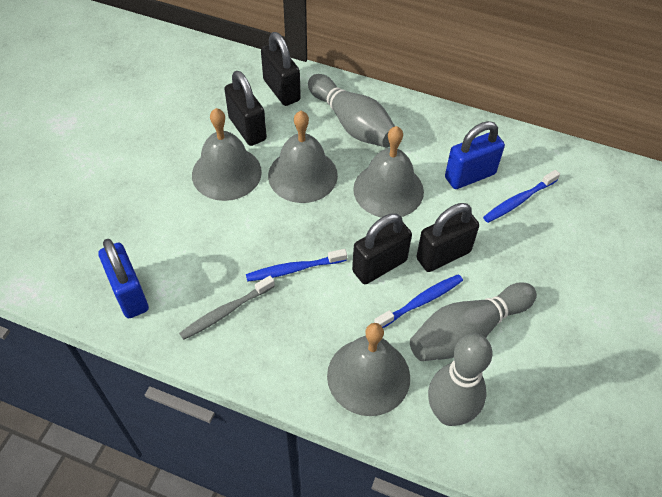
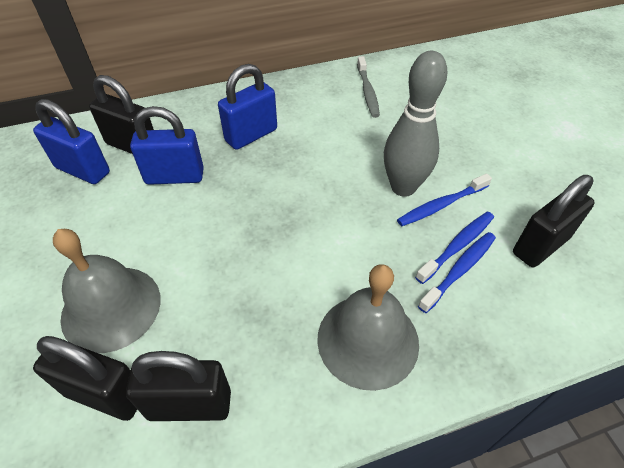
blue padlock: [98,239,149,318] [445,121,505,189] = 2 -> [33,99,110,184] [130,106,204,185] [218,64,277,150] = 3
grey bell: [192,108,262,201] [268,111,338,203] [327,323,410,416] [353,126,424,218] = 4 -> [53,229,161,353] [317,264,419,391] = 2
grey bowling pin: [308,74,395,147] [410,282,537,361] [428,334,492,426] = 3 -> [384,51,447,197] = 1

